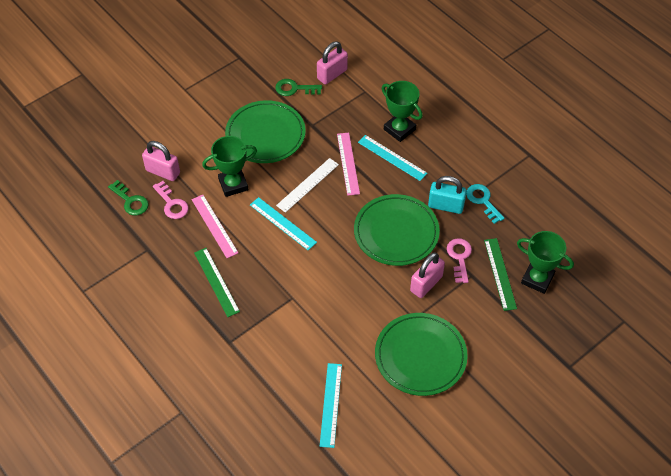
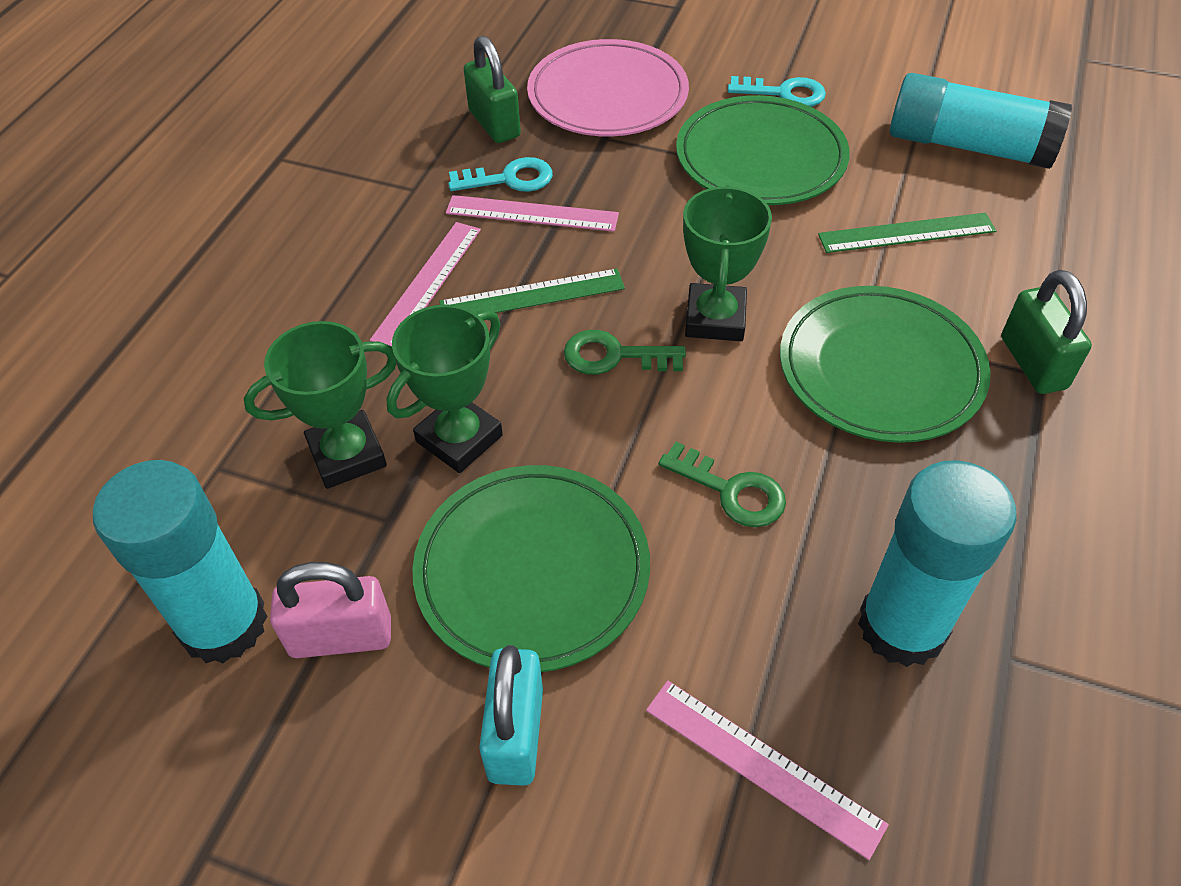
green padlock: none = 0 -> [464,35,521,143] [1002,270,1092,394] = 2
pink key: [153,181,189,219] [447,238,472,283] = 2 -> none = 0
pink padlock: [142,141,180,181] [317,42,348,84] [410,252,445,298] = 3 -> [270,562,391,658] = 1
pink plate: none = 0 -> [527,39,689,136] = 1
pink ruler: [192,195,238,258] [337,133,360,196] = 2 -> [370,222,481,346] [446,195,619,232] [646,680,889,860] = 3
turquoise glue stick: none = 0 -> [93,460,268,663] [858,460,1017,667] [890,73,1072,169] = 3
turquoise key: [466,184,505,224] = 1 -> [448,157,553,192] [728,76,826,107] = 2
turquoise ruler: [250,197,317,250] [320,363,342,448] [358,135,428,181] = 3 -> none = 0
white ruler: [276,158,339,213] = 1 -> none = 0

